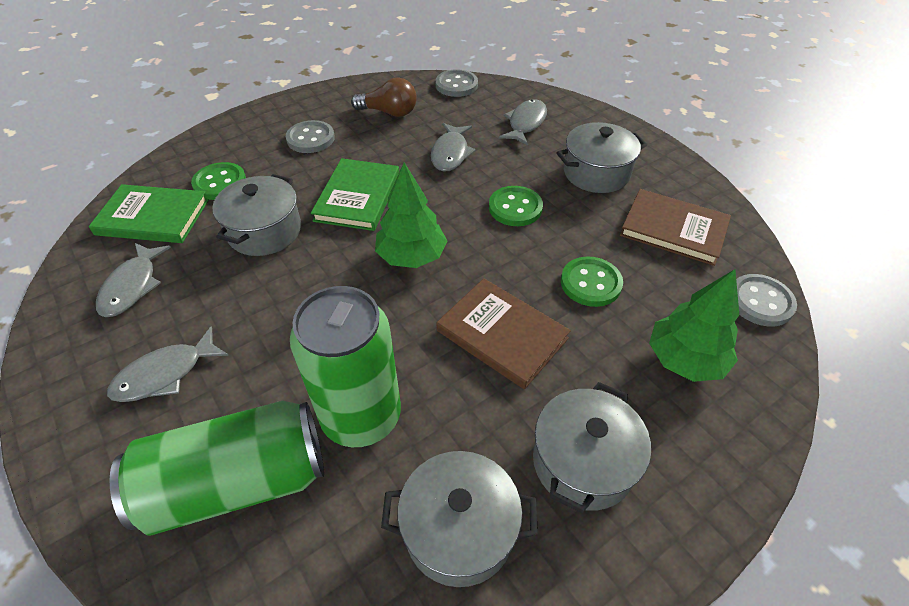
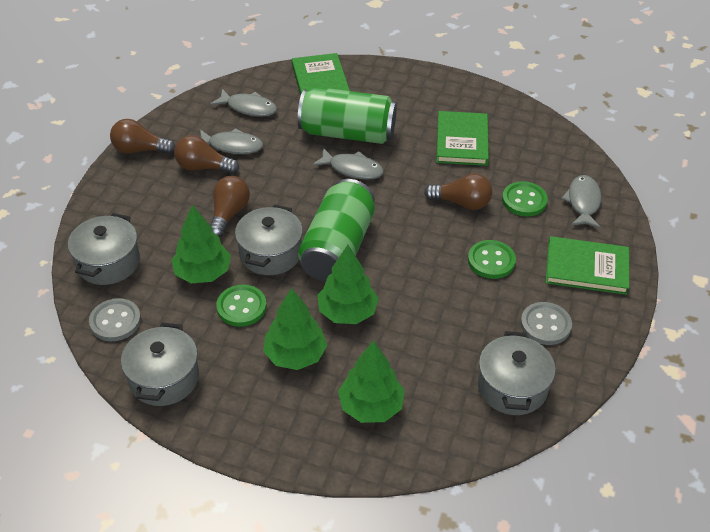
brown book: [437,278,571,389] [620,189,731,266] = 2 -> none = 0
brown light bulb: [351,78,417,117] = 1 -> [110,119,175,154] [174,135,239,174] [210,176,250,237] [424,173,492,210] = 4
green book: [89,184,209,243] [311,158,399,231] = 2 -> [292,53,350,95] [436,111,489,166] [546,236,629,295] = 3
green tree: [375,162,447,268] [649,269,739,382] = 2 -> [171,205,231,283] [263,288,327,370] [317,245,379,324] [338,341,405,423] = 4
grey button: [286,120,335,153] [435,69,478,97] [736,274,797,326] = 3 -> [89,298,141,341] [521,302,572,345] = 2

